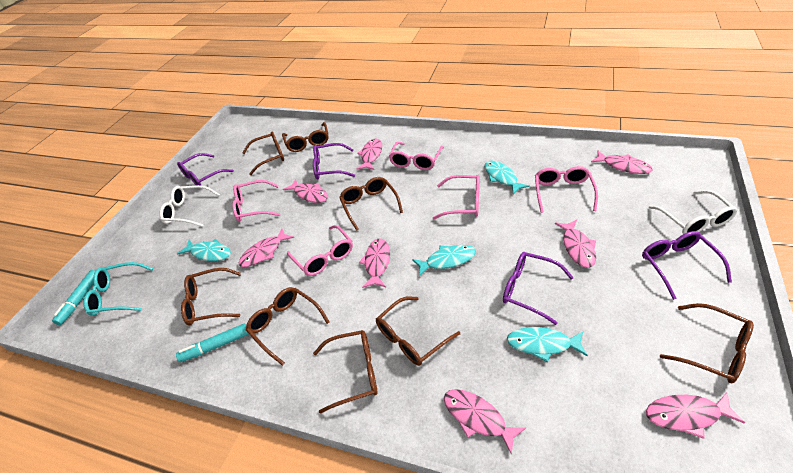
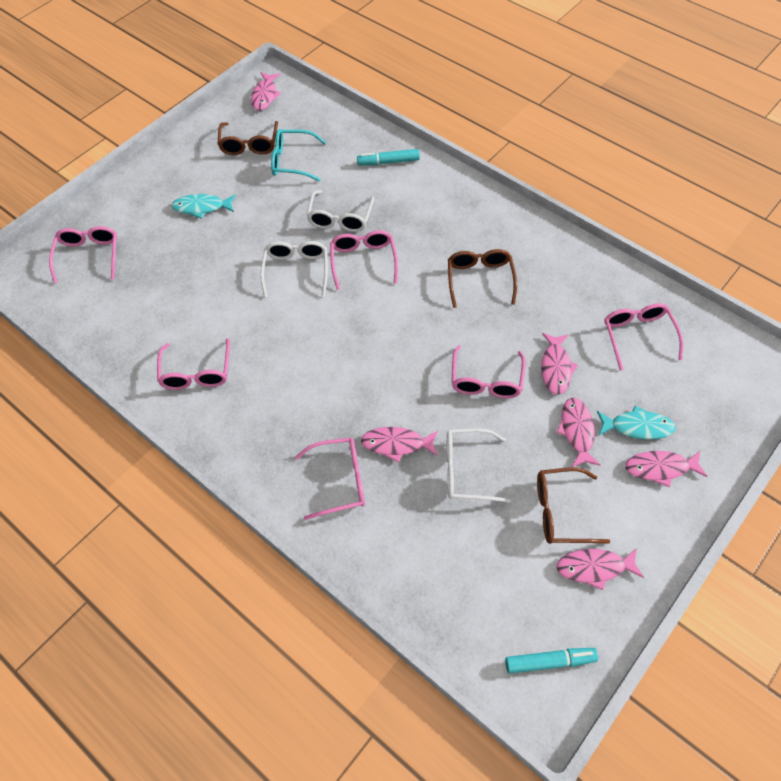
brown glasses: [181,268,241,325] [243,132,284,175] [246,287,330,366] [282,122,329,152] [313,330,377,414] [339,177,403,231] [376,296,460,366] [660,303,754,383] = 8 -> [218,121,278,155] [448,249,517,308] [537,467,610,544] = 3
pink fish: [239,228,294,267] [283,179,328,203] [357,138,382,170] [359,238,390,288] [444,389,526,455] [555,220,596,268] [591,151,653,174] [646,392,745,439] = 8 -> [251,72,281,111] [361,427,438,462] [541,333,578,395] [556,398,600,467] [557,548,644,590] [625,451,707,487] = 6
pink glasses: [232,180,280,222] [287,225,353,276] [389,142,444,170] [433,175,480,220] [535,166,598,213] = 5 -> [49,226,117,283] [157,338,230,390] [295,438,365,520] [330,230,398,290] [452,345,526,398] [604,303,683,371] = 6
purple glasses: [177,153,234,186] [313,143,355,179] [503,252,574,325] [642,231,732,300] = 4 -> none = 0
turquoise fish: [177,239,231,261] [412,245,476,277] [484,161,530,195] [507,327,588,362] = 4 -> [171,194,236,219] [597,406,676,439] = 2
white glasses: [160,185,220,227] [648,190,738,234] = 2 -> [260,241,328,297] [307,190,374,232] [447,428,511,503] = 3

